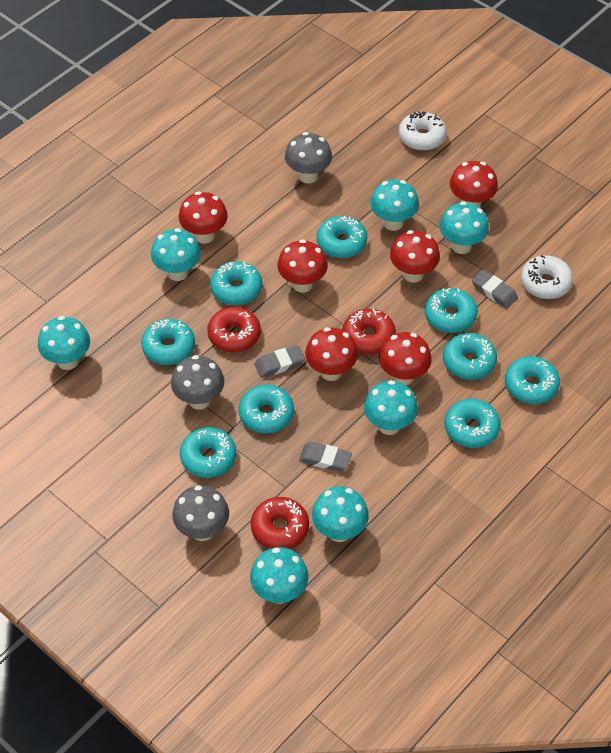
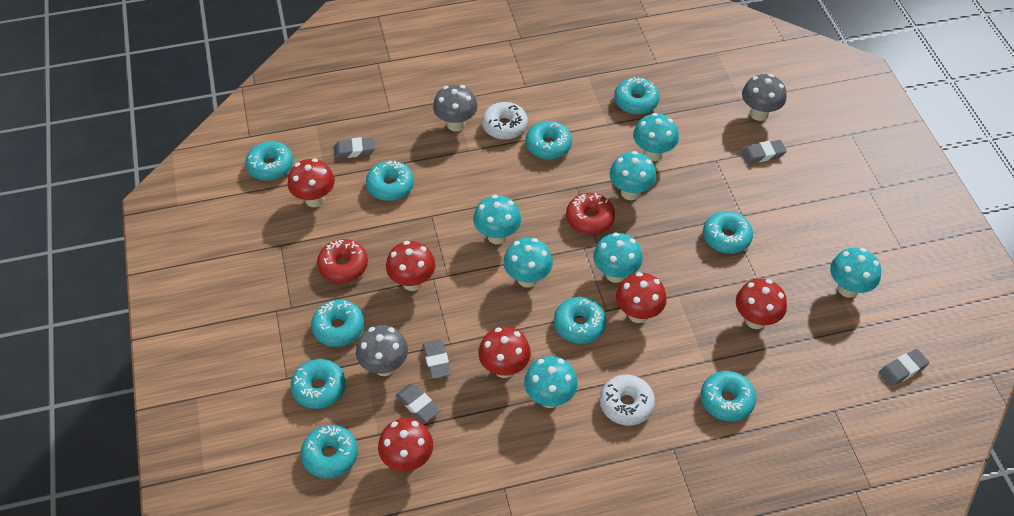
grey eraser: [254,345,305,378] [299,442,352,471] [472,270,518,308] = 3 -> [334,137,375,159] [396,383,441,423] [423,340,451,379] [741,140,787,164] [879,349,929,387] = 5
red donut: [207,307,261,352] [251,497,309,549] [343,308,396,355] = 3 -> [317,239,368,283] [566,193,615,235] = 2
turquoise donut: [141,319,195,365] [180,427,236,478] [210,261,262,305] [239,385,294,434] [317,215,367,258] [425,288,478,333] [443,333,497,380] [445,399,501,448] [505,356,560,404] = 9 -> [245,141,293,181] [291,359,346,409] [301,425,358,479] [311,300,364,347] [366,161,414,201] [526,121,572,159] [554,297,606,344] [614,77,660,114] [701,371,756,422] [703,211,753,254] = 10

